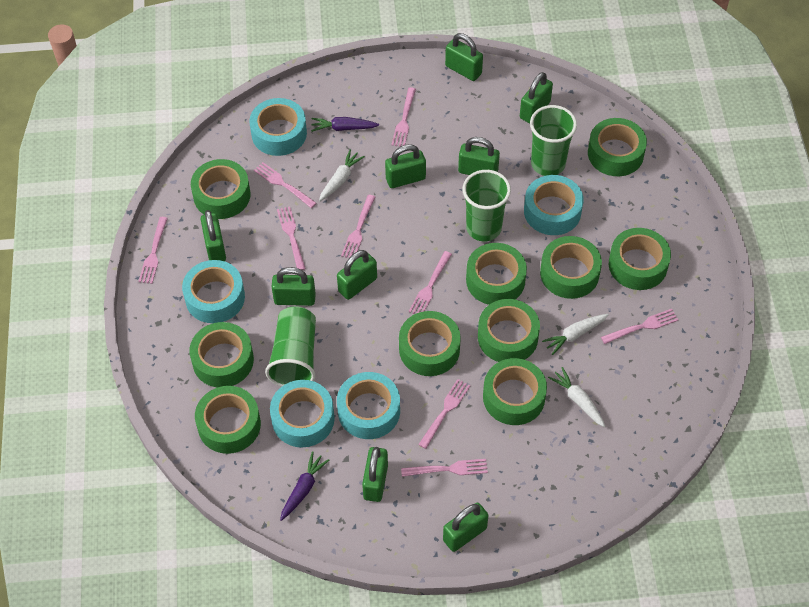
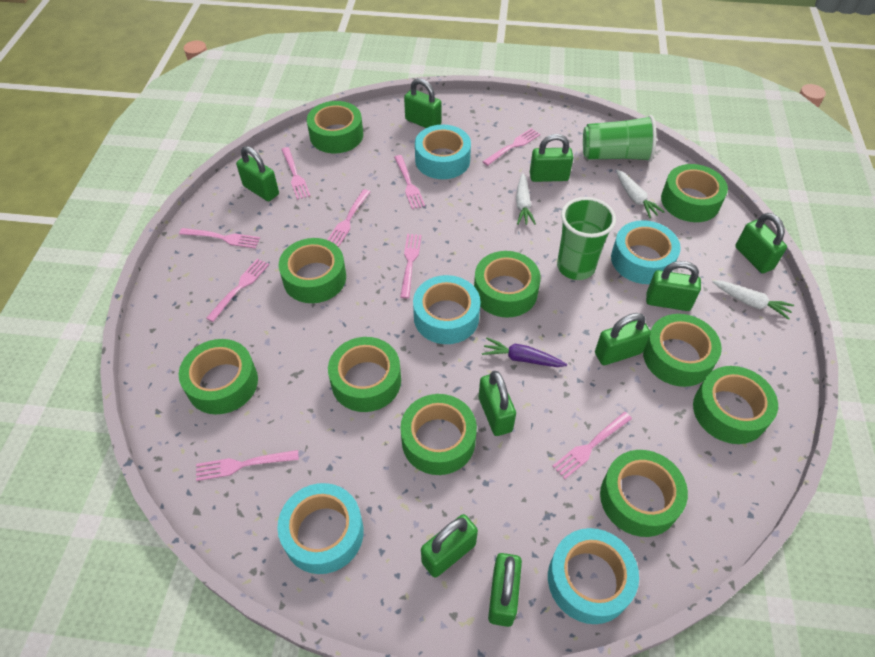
green cup: [265,306,316,387] [463,170,511,241] [530,105,577,176] = 3 -> [557,197,616,280] [583,115,656,162] = 2
purple carrot: [280,451,329,521] [311,117,379,132] = 2 -> [482,337,567,367] = 1

